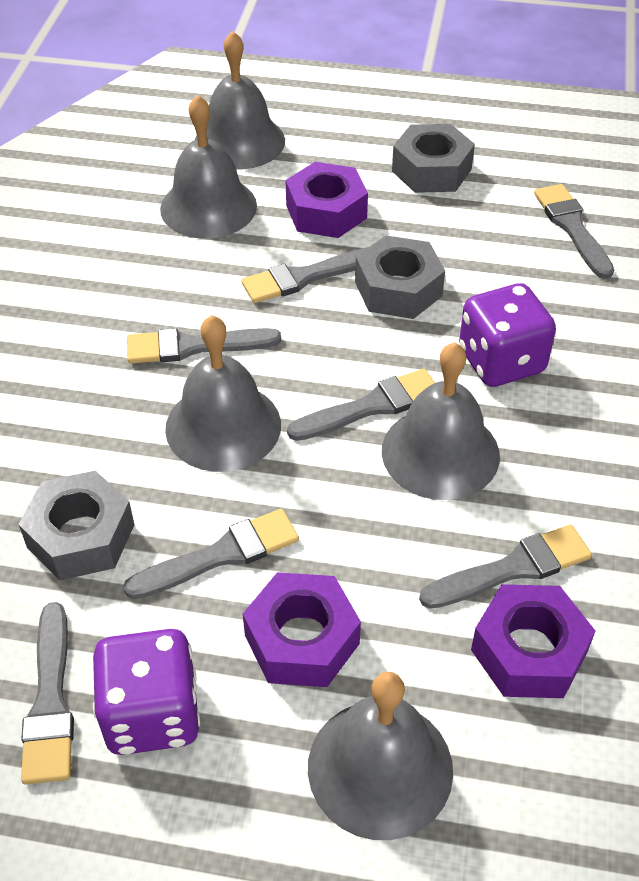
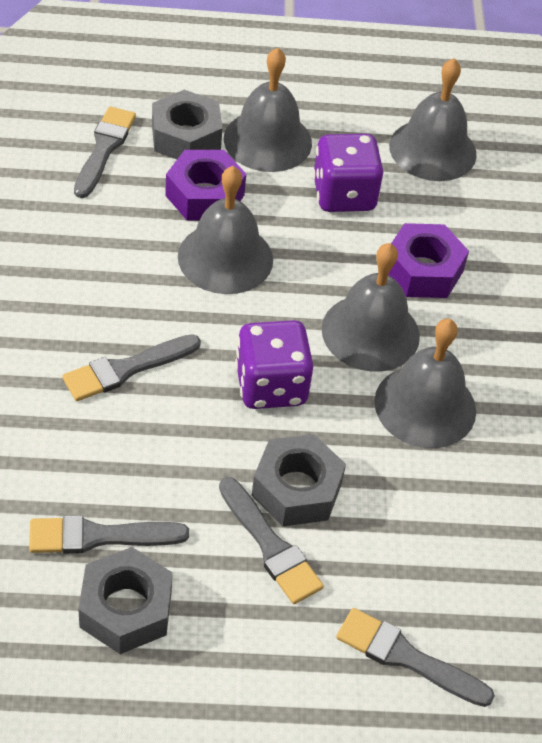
grey brush: [21,602,74,784] [123,509,299,599] [127,328,281,364] [241,247,369,303] [287,369,435,441] [419,524,592,609] [534,184,614,279] = 7 -> [29,515,189,554] [62,334,201,401] [74,106,136,198] [219,477,324,604] [336,608,495,707] = 5
purple nut: [243,572,361,687] [286,162,368,238] [471,584,595,698] = 3 -> [165,150,246,221] [388,223,469,298] = 2

